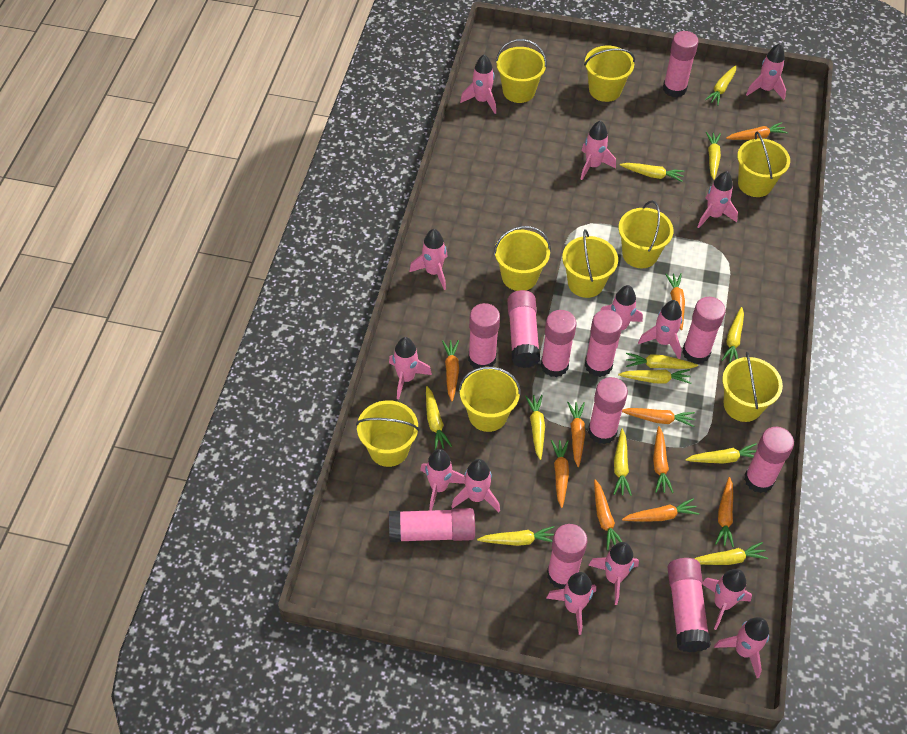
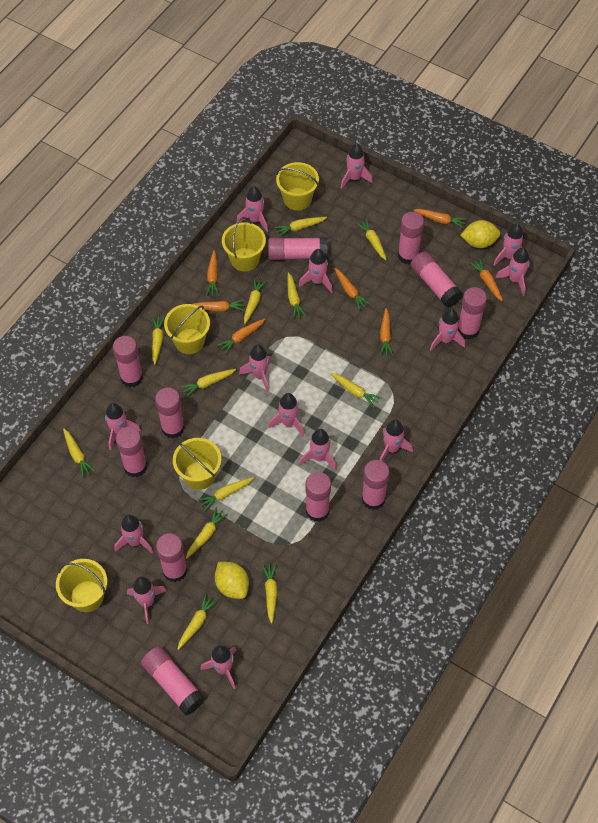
orange carrot: [442,340,459,401] [551,440,569,508] [567,402,585,467] [594,479,622,550] [622,408,695,427] [622,498,699,521] [653,426,674,493] [665,273,685,330] [715,477,734,547] [726,122,788,140] = 10 -> [193,300,245,312] [206,250,219,296] [217,319,265,354] [335,268,370,310] [380,308,393,356] [413,209,467,228] [469,258,503,301] = 7
yellow bucket: [356,400,419,467] [459,366,521,432] [494,226,551,291] [496,39,547,103] [562,229,618,298] [584,46,635,102] [618,200,674,268] [722,352,783,422] [737,131,790,197] = 9 -> [56,559,107,612] [164,304,210,354] [173,438,221,490] [222,217,266,272] [276,162,319,210] = 5
yellow lemon: none = 0 -> [215,562,249,599] [460,220,501,248] = 2

